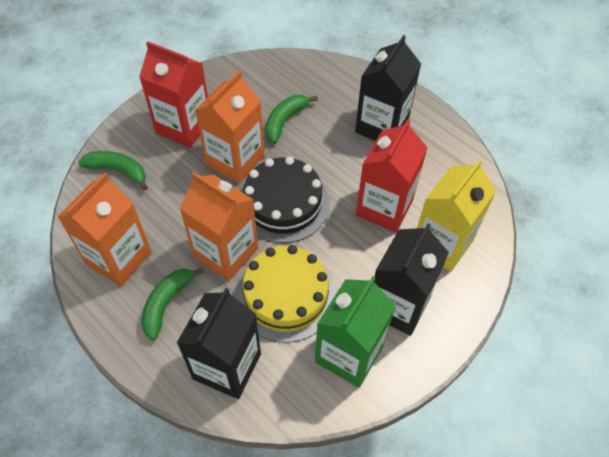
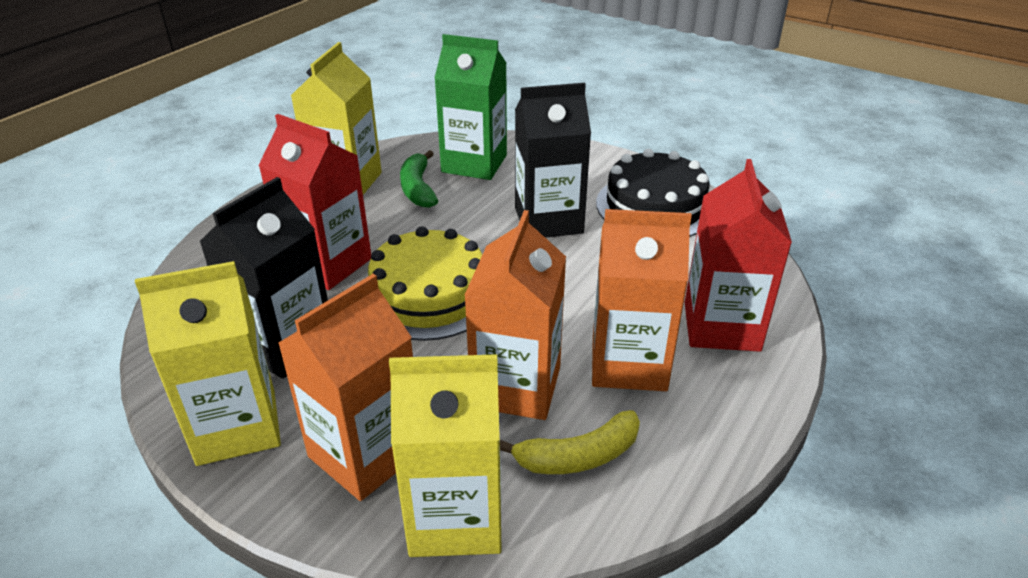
black carton: [177,288,261,399] [355,35,421,141] [375,223,449,336] = 3 -> [199,177,328,379] [515,83,591,238] = 2
green banana: [78,151,148,190] [141,268,204,340] [265,95,318,143] = 3 -> [400,150,438,208] = 1
yellow banana: none = 0 -> [500,410,640,474] = 1
yellow carton: [417,159,496,272] = 1 -> [135,261,281,466] [291,42,382,195] [389,354,502,557] = 3

